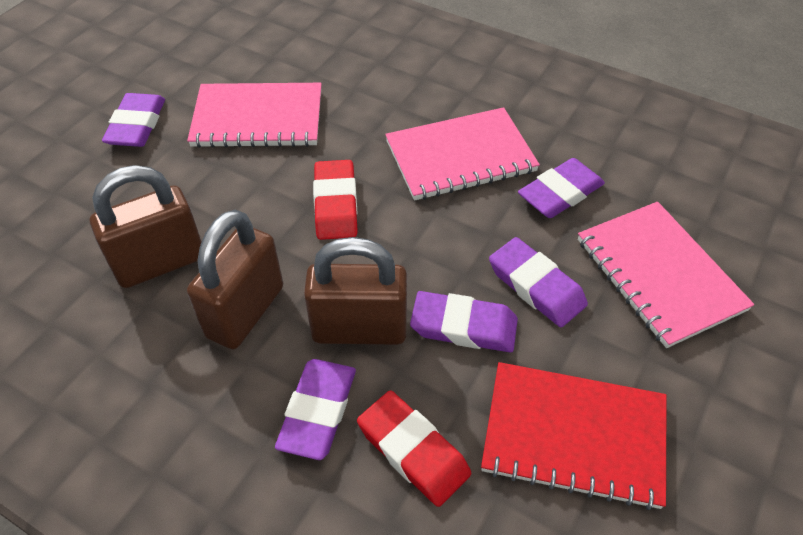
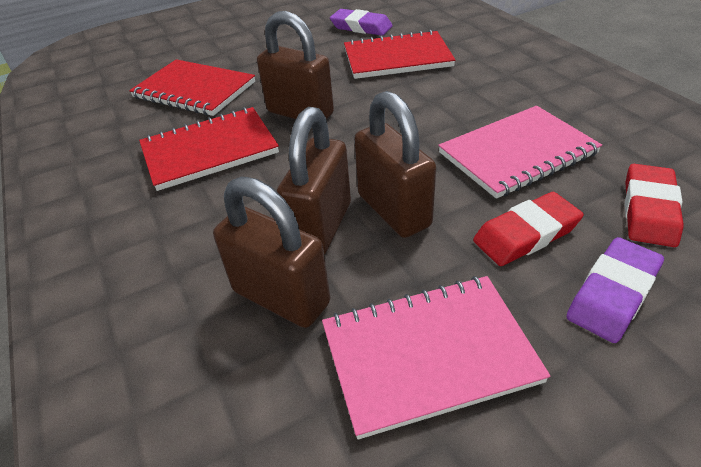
brown padlock: [90,165,202,288] [187,210,283,349] [304,237,407,345] = 3 -> [213,177,330,328] [257,11,334,119] [277,107,351,255] [354,91,436,238] = 4
pink notebook: [187,83,322,148] [385,107,540,201] [578,202,755,348] = 3 -> [322,276,551,440] [438,106,602,199] = 2
purple eraser: [102,93,165,147] [275,359,356,460] [410,291,518,352] [489,237,588,327] [518,158,605,218] = 5 -> [330,9,393,35] [566,237,664,343] = 2
red notebook: [481,362,667,510] = 1 -> [129,59,255,116] [139,107,279,191] [344,30,456,79] = 3

